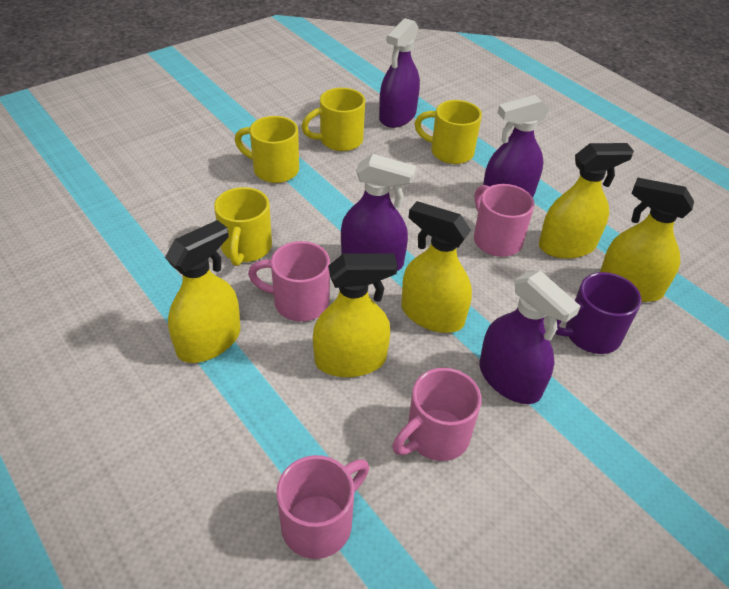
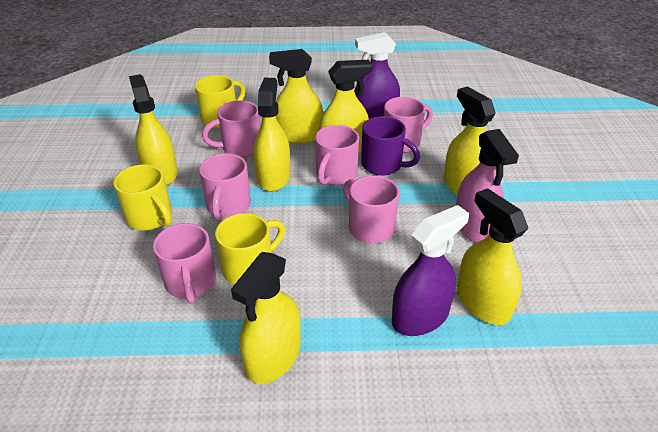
pink mug: [248,241,330,322] [276,455,369,559] [392,368,482,461] [474,184,534,257] = 4 -> [153,223,216,304] [199,153,251,221] [202,100,260,157] [315,125,359,185] [343,175,399,243] [384,97,433,153] = 6
pink spray bottle: none = 0 -> [456,129,519,243] = 1
purple spray bottle: [341,154,416,271] [379,18,420,128] [480,271,581,404] [483,95,549,197] = 4 -> [354,32,400,119] [392,205,469,336] = 2
yellow mug: [214,187,272,266] [235,116,299,183] [301,88,365,151] [414,100,482,164] = 4 -> [114,164,172,231] [195,75,245,128] [215,213,285,285] = 3
yellow spray bottle: [165,220,241,363] [313,254,398,377] [401,201,472,333] [539,143,634,259] [600,177,694,302] = 5 -> [129,74,178,185] [231,252,301,384] [253,78,290,191] [269,49,323,144] [319,60,372,154] [444,86,496,195] [457,188,528,325] = 7

